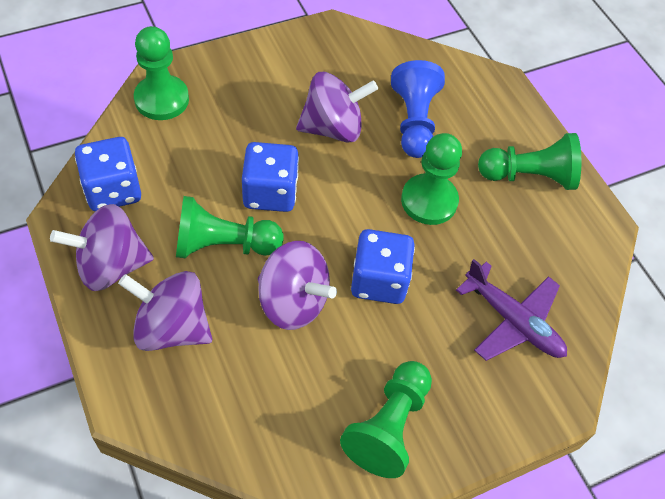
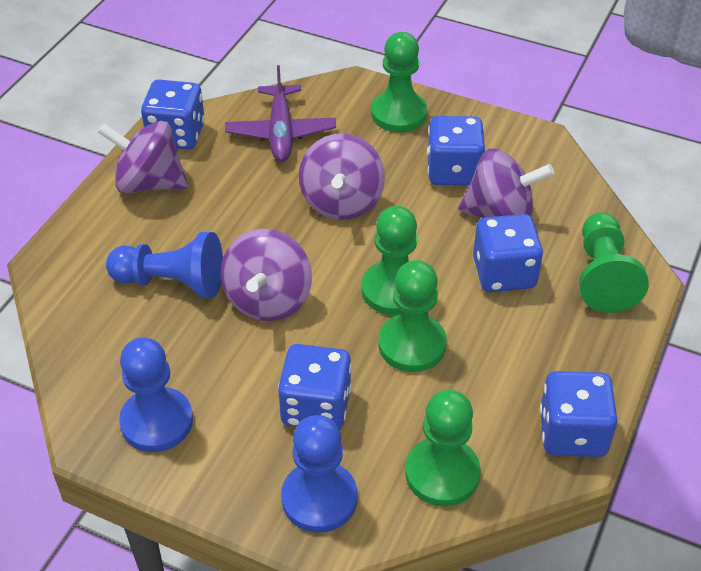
blue dice: [75,137,141,211] [242,142,299,212] [351,229,415,304] = 3 -> [141,80,205,150] [278,344,351,430] [427,116,485,185] [473,214,543,292] [540,371,618,457] = 5
blue pawn: [391,60,445,158] = 1 -> [106,232,223,298] [119,337,193,452] [281,415,357,533] = 3

